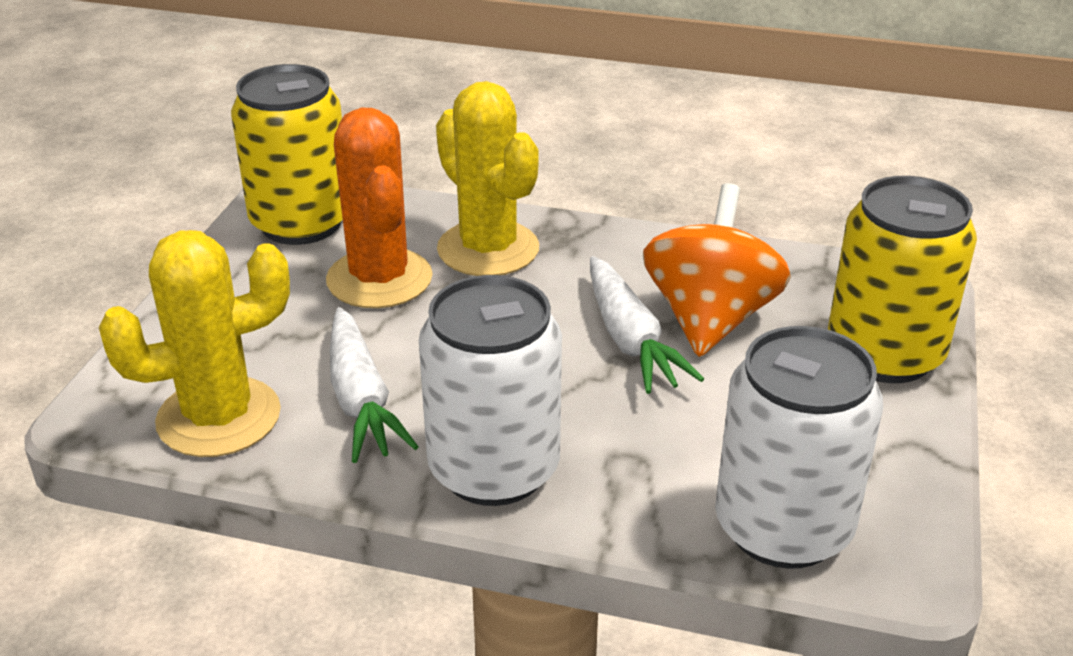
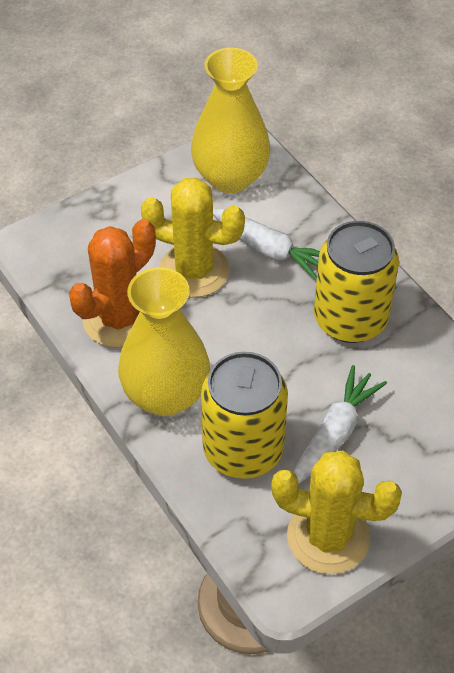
orange spinning top: [643,183,791,357] = 1 -> none = 0
white can: [419,275,562,506] [715,326,883,569] = 2 -> none = 0
yellow vase: none = 0 -> [118,267,210,416] [191,48,271,193] = 2

